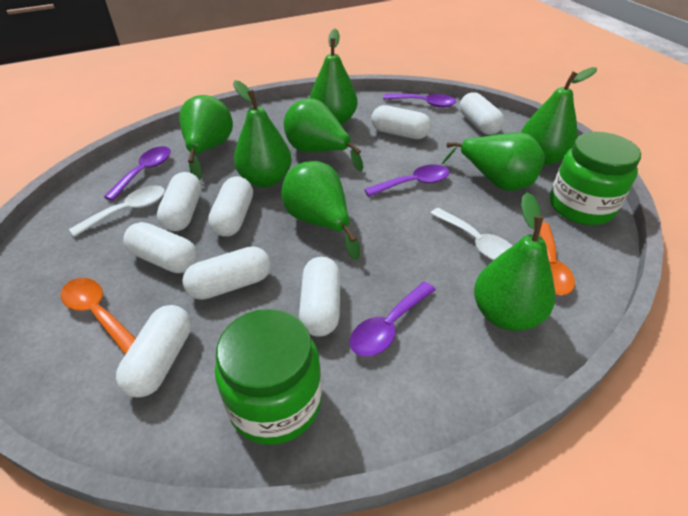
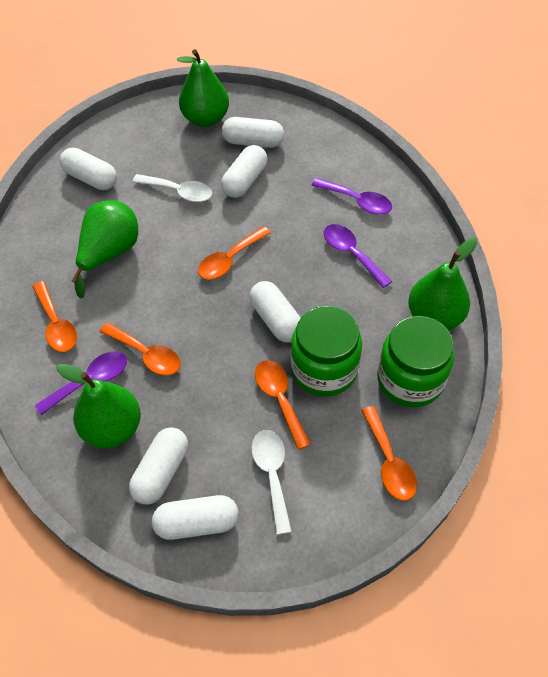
green pear: [179,95,233,180] [233,80,292,187] [281,161,360,260] [284,98,363,171] [310,29,358,125] [442,133,545,191] [474,192,555,331] [521,67,597,165] = 8 -> [56,363,141,448] [71,200,138,299] [177,49,229,127] [408,238,477,330] = 4
orange spoon: [60,278,136,354] [539,222,575,295] = 2 -> [32,281,77,352] [99,322,181,375] [198,226,271,280] [255,360,311,450] [361,406,417,501] = 5
purple spoon: [104,146,171,201] [350,281,436,357] [364,165,449,197] [383,94,456,108] = 4 -> [35,352,127,415] [312,178,392,215] [324,224,392,288] = 3
white capsule: [116,305,191,398] [123,222,198,273] [157,172,202,231] [182,246,271,300] [208,176,253,237] [299,257,340,337] [371,105,431,139] [460,92,505,135] = 8 -> [60,148,117,190] [129,427,188,505] [152,495,238,540] [221,145,267,198] [222,117,284,148] [250,281,301,342] = 6

